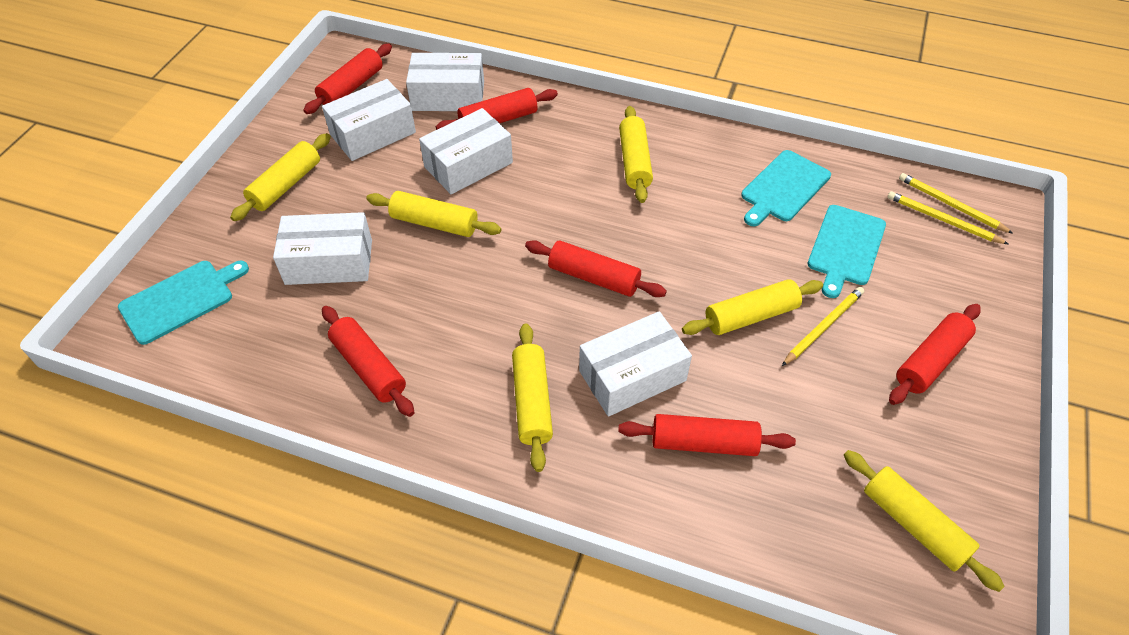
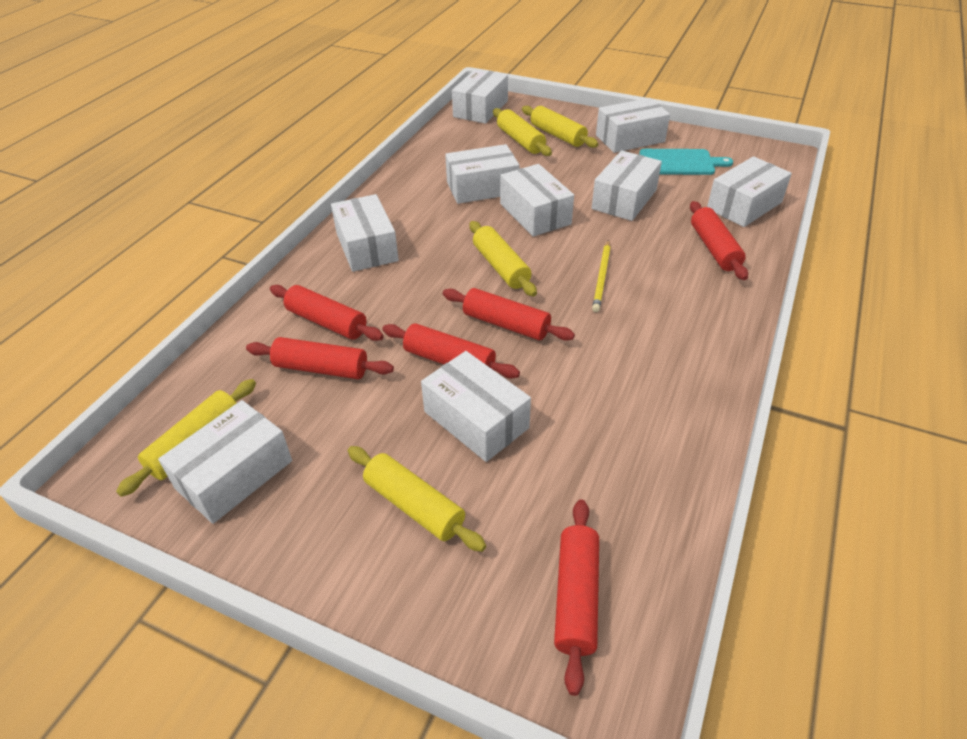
turquoise cutting board: [118,261,249,345] [741,150,831,226] [808,205,886,298] = 3 -> [639,149,733,175] = 1
white box: [273,212,372,285] [322,79,416,161] [406,53,484,111] [419,108,513,194] [579,311,692,417] = 5 -> [158,400,292,524] [331,194,399,272] [421,351,531,462] [445,144,519,204] [452,69,508,124] [500,164,574,237] [592,150,662,221] [596,98,670,153] [707,156,792,227] = 9
yellow pencil: [782,287,864,366] [887,191,1009,245] [899,173,1013,233] = 3 -> [592,240,611,312] = 1
yellow rolling pin: [230,133,331,221] [366,191,501,237] [512,323,553,472] [619,106,653,203] [682,279,823,335] [844,450,1005,592] = 6 -> [116,379,256,497] [348,446,486,552] [470,221,537,297] [493,108,552,156] [522,106,598,148] = 5

